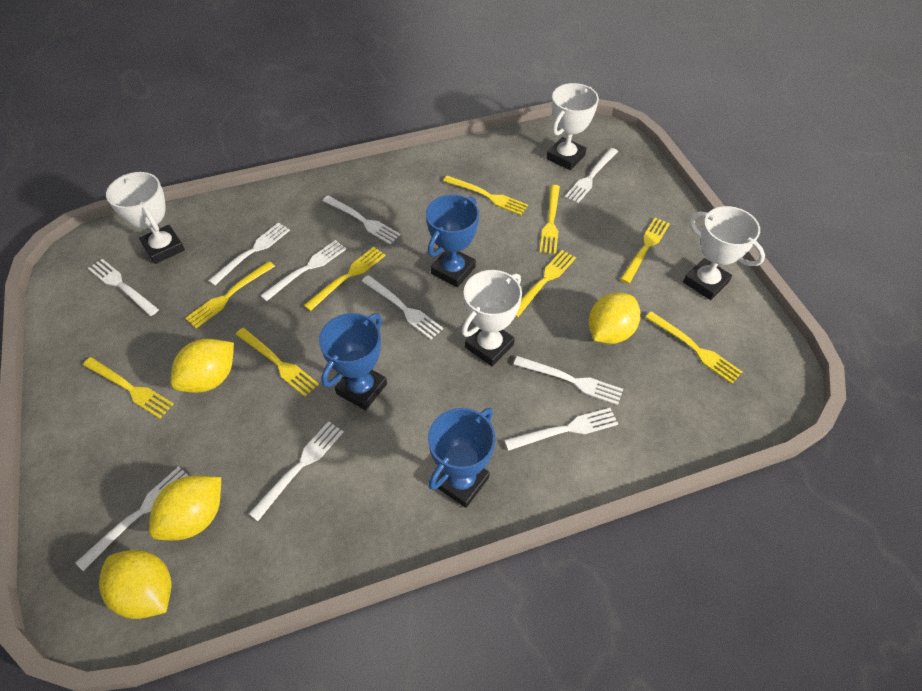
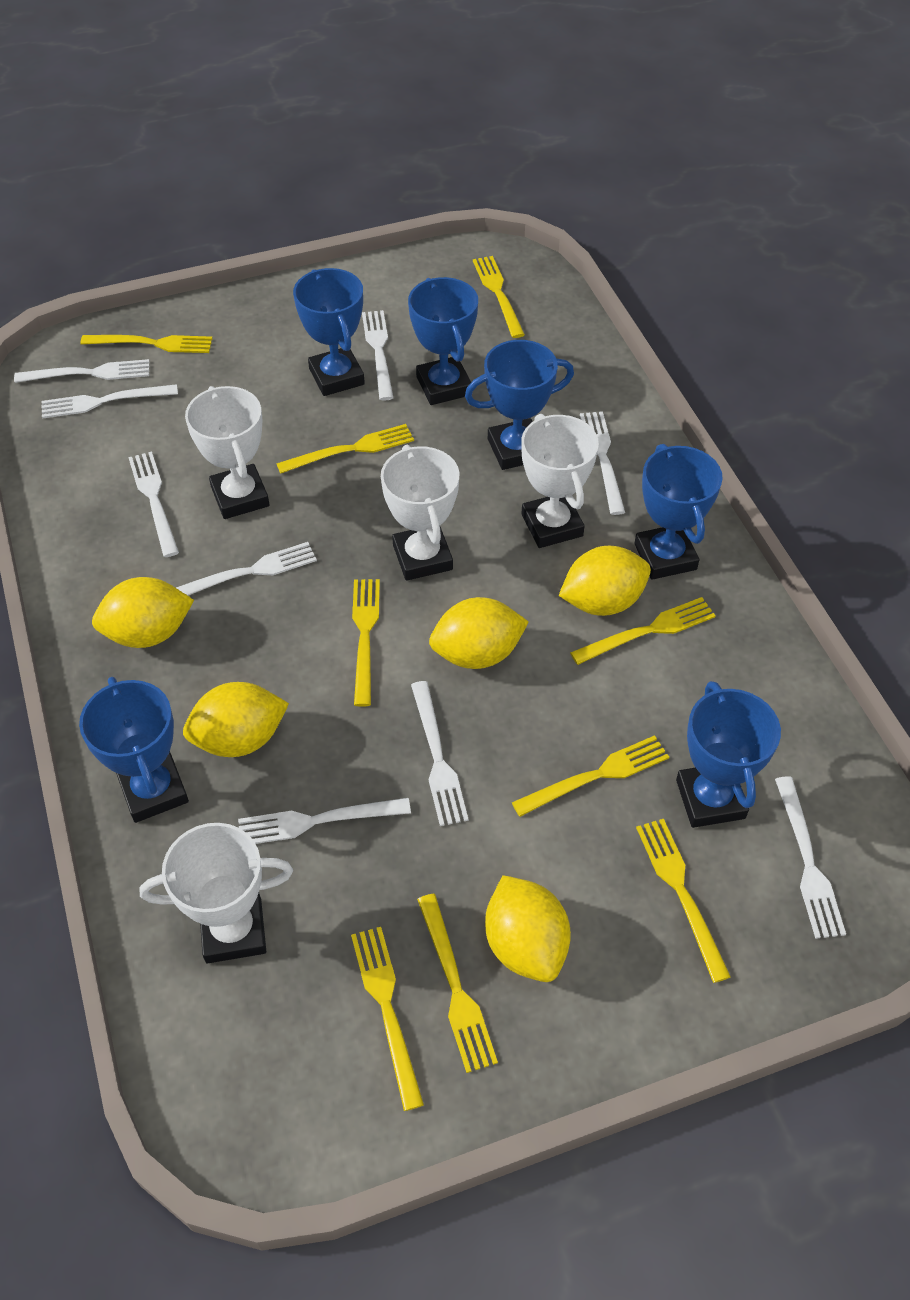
blue trophy: [319,313,387,411] [426,194,479,287] [428,408,496,508] = 3 -> [79,677,189,823] [293,268,365,396] [408,277,478,405] [465,340,574,470] [634,444,723,580] [676,681,781,828] = 6
white fork: [75,466,188,571] [88,259,159,316] [208,222,290,286] [249,421,344,521] [260,240,346,301] [323,195,401,244] [362,275,443,340] [504,408,618,451] [514,356,623,405] [565,148,618,203] = 10 -> [14,359,150,383] [41,384,178,419] [128,451,179,557] [176,542,317,595] [238,798,411,844] [362,310,393,401] [411,681,469,826] [580,411,625,515] [775,776,846,939] = 9
yellow lemon: [99,550,172,619] [149,476,221,540] [171,339,234,393] [589,293,641,344] = 4 -> [92,577,194,648] [183,682,289,757] [429,597,529,669] [485,875,571,982] [559,546,651,616] = 5

